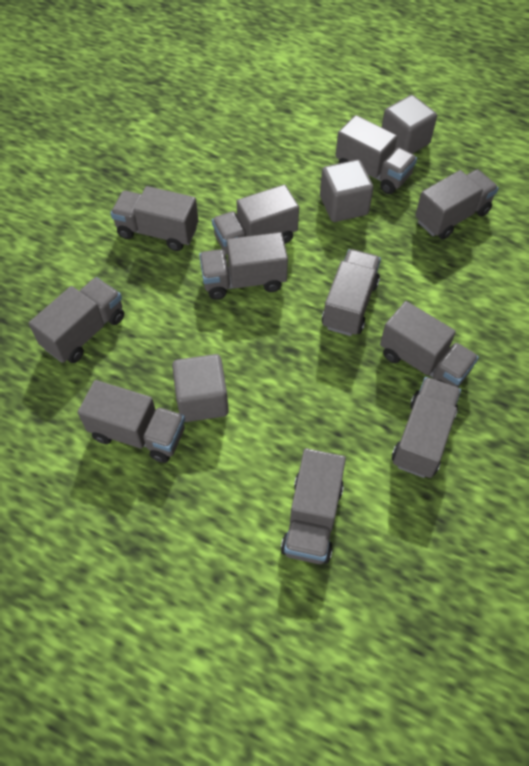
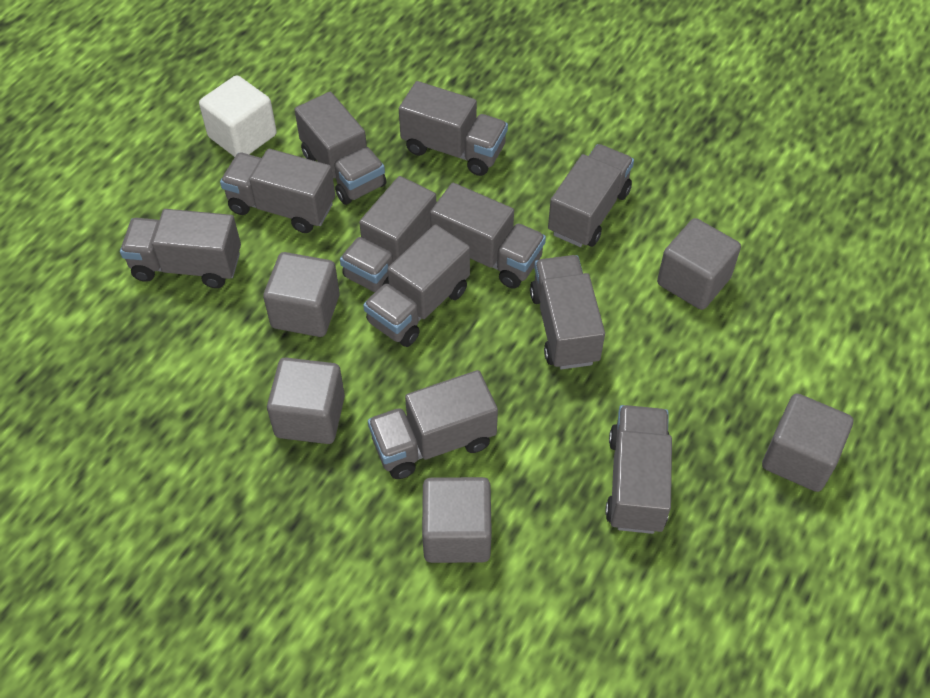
grey cube: [172,354,229,422] [320,160,373,222] [382,95,437,154] = 3 -> [263,252,340,337] [267,357,345,444] [422,477,492,563] [657,218,741,310] [762,393,853,492] = 5
white cube: none = 0 -> [199,75,277,157] = 1

